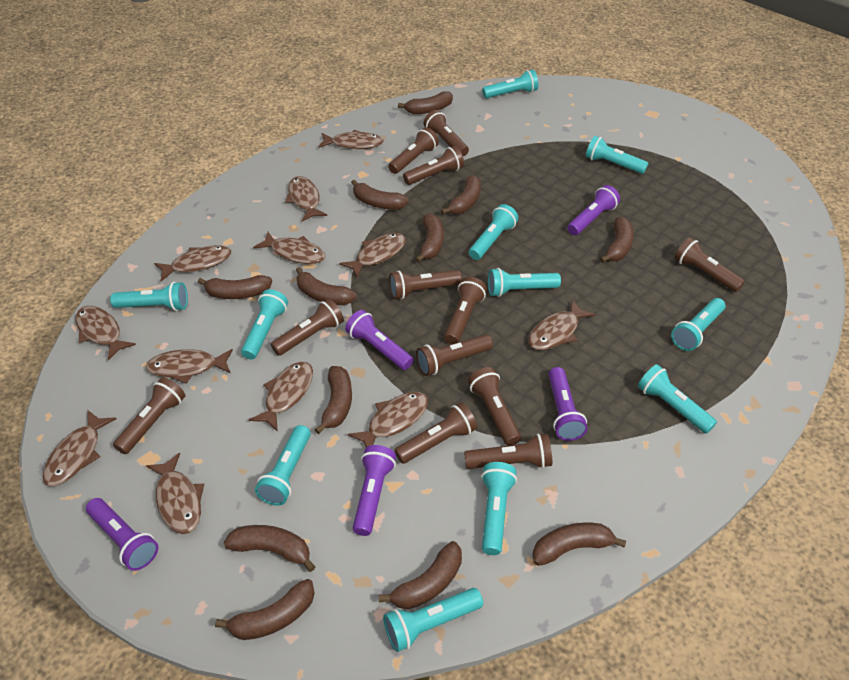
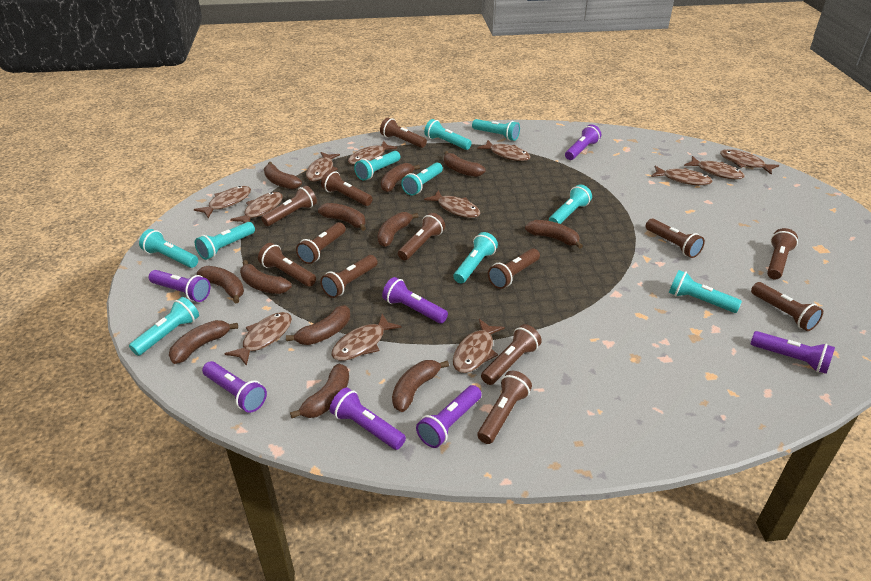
brown flashlight: [113,377,185,454] [271,298,344,356] [388,127,439,174] [389,270,462,299] [394,402,477,464] [403,146,464,185] [416,334,493,376] [424,110,469,156] [444,277,487,344] [464,434,552,469] [468,367,521,446] [674,237,745,292] = 12 -> [258,243,316,287] [261,186,317,226] [296,222,346,264] [320,255,378,298] [321,170,373,206] [380,118,427,148] [398,213,445,260] [477,371,532,444] [481,324,542,385] [488,248,540,289] [646,219,705,258] [751,282,823,331] [767,228,798,280] = 13
purple flashlight: [86,498,158,571] [345,310,413,370] [353,445,396,536] [548,367,588,441] [567,185,620,235] = 5 -> [149,270,210,302] [202,361,267,413] [330,388,406,450] [382,277,448,324] [416,385,482,448] [565,124,601,160] [751,331,835,374] = 7
turquoise flashlight: [110,282,188,311] [241,289,288,359] [255,425,311,506] [383,588,483,652] [469,204,518,260] [481,462,517,555] [482,70,538,98] [488,268,561,297] [586,136,648,174] [638,364,717,434] [671,298,725,351] = 11 -> [129,297,199,356] [139,229,198,268] [195,222,255,260] [354,151,400,180] [401,163,443,196] [424,119,472,150] [453,232,498,283] [472,119,520,141] [549,184,592,224] [669,270,742,313] = 10

